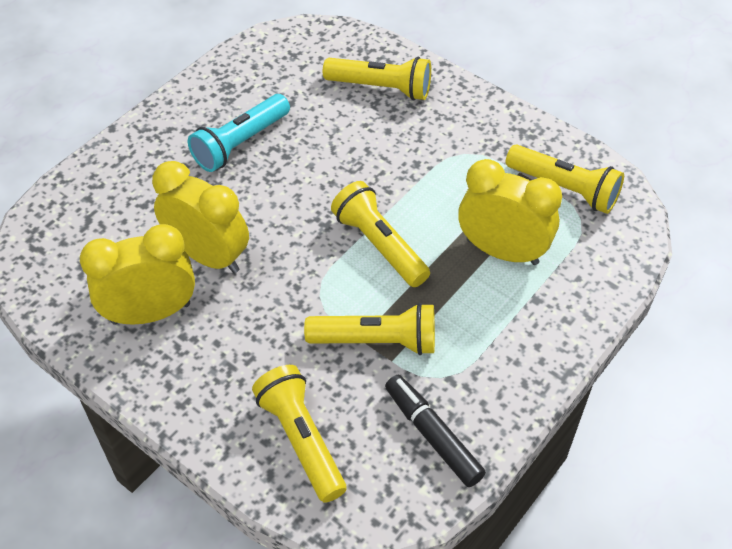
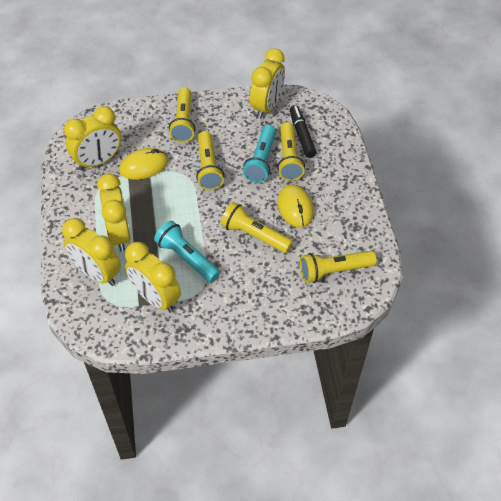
turquoise flashlight: [188,94,290,172] = 1 -> [154,221,220,283] [243,125,276,183] = 2
yellow clock: [80,224,195,325] [152,161,249,273] [458,159,562,265] = 3 -> [62,218,121,286] [64,106,122,170] [97,173,131,251] [125,242,181,313] [250,48,285,119] = 5
yellow mouse: none = 0 -> [119,148,169,180] [277,184,314,228] = 2

